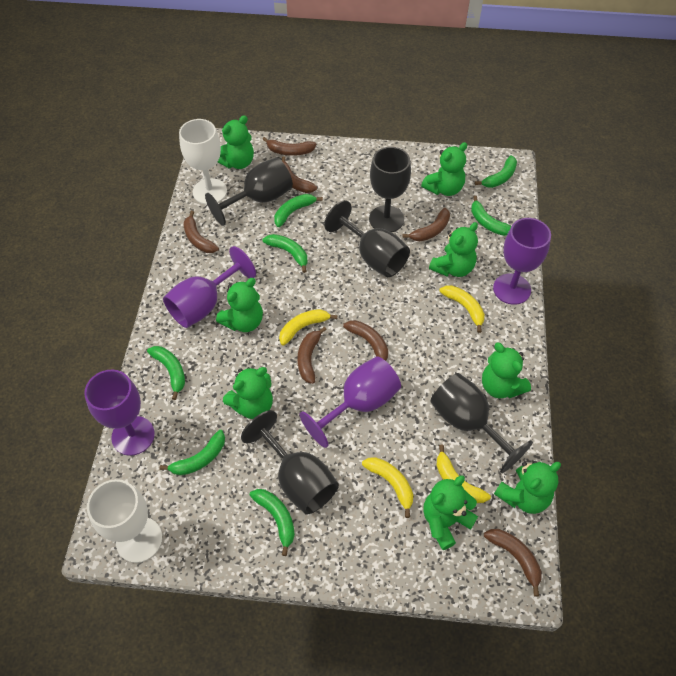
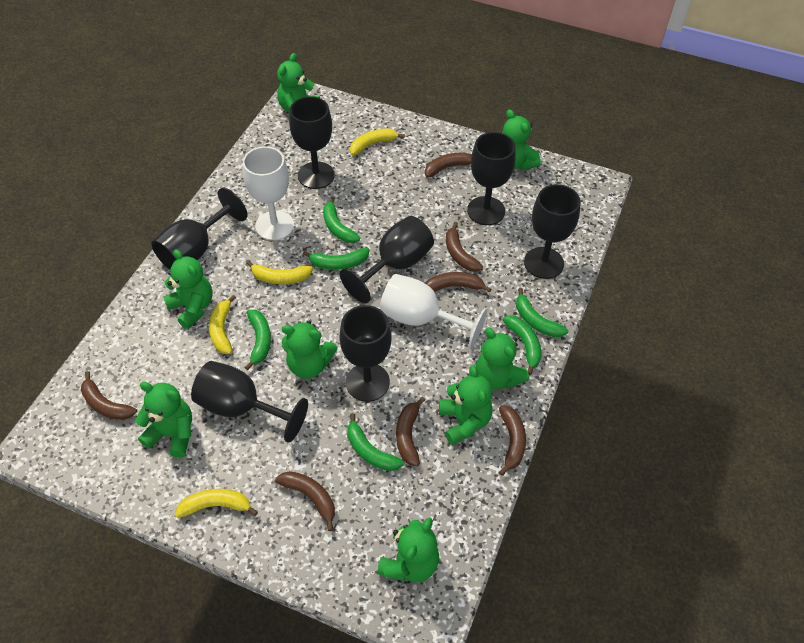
black goblet: [205,158,293,226] [241,410,339,515] [324,200,410,277] [369,147,411,232] [430,373,533,473] = 5 -> [151,187,248,270] [191,361,308,443] [289,96,335,189] [339,305,391,402] [340,216,434,303] [467,132,516,225] [524,184,581,279] = 7
green banana: [147,346,185,400] [160,430,225,476] [250,489,295,556] [262,234,308,273] [274,194,323,227] [471,196,511,236] [475,156,517,188] = 7 -> [245,310,271,370] [303,248,369,270] [323,197,360,243] [347,413,404,471] [503,315,541,375] [516,288,568,338] = 6
purple goblet: [84,369,155,456] [163,246,256,328] [300,357,401,448] [493,218,551,305] = 4 -> none = 0

